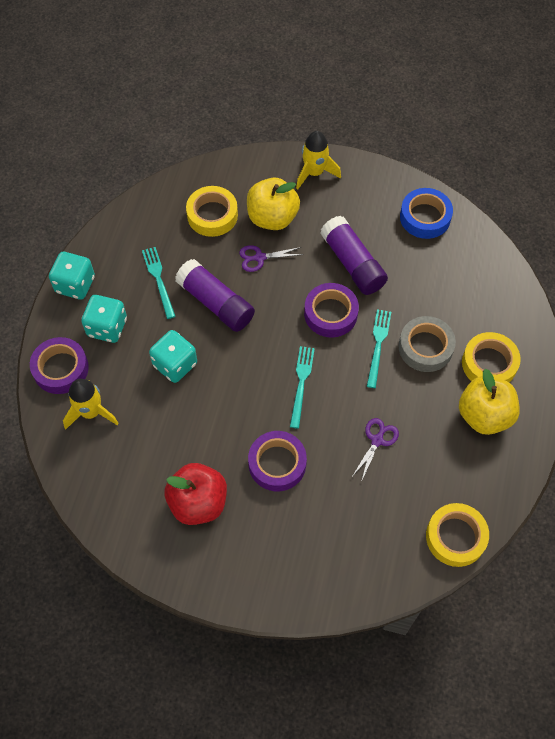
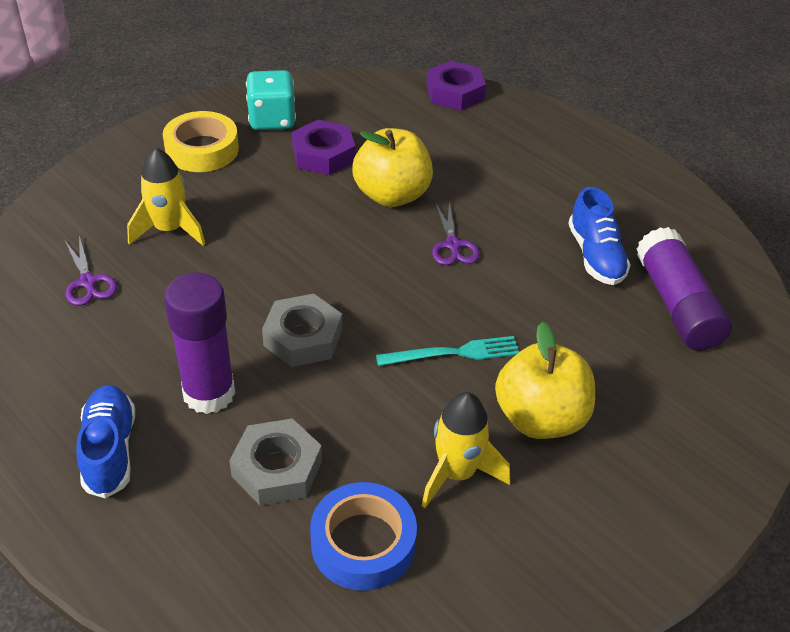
blue shoe: none = 0 -> [76,385,135,498] [568,187,631,285] = 2
grey nut: none = 0 -> [229,418,322,506] [262,294,342,367] = 2
grey tape: [399,316,456,372] = 1 -> none = 0
purple nut: none = 0 -> [292,120,355,175] [426,60,486,110] = 2
purple tape: [30,337,89,394] [248,431,307,491] [304,283,359,337] = 3 -> none = 0
red apple: [164,463,227,525] = 1 -> none = 0
turquoise dice: [49,252,95,300] [81,295,127,343] [149,330,197,383] = 3 -> [246,70,296,130] = 1
turquoise fork: [142,247,176,319] [290,346,315,428] [367,309,391,388] = 3 -> [376,336,519,366] = 1
yellow tape: [186,186,238,237] [426,503,489,567] [462,332,521,383] = 3 -> [163,111,239,172] = 1

